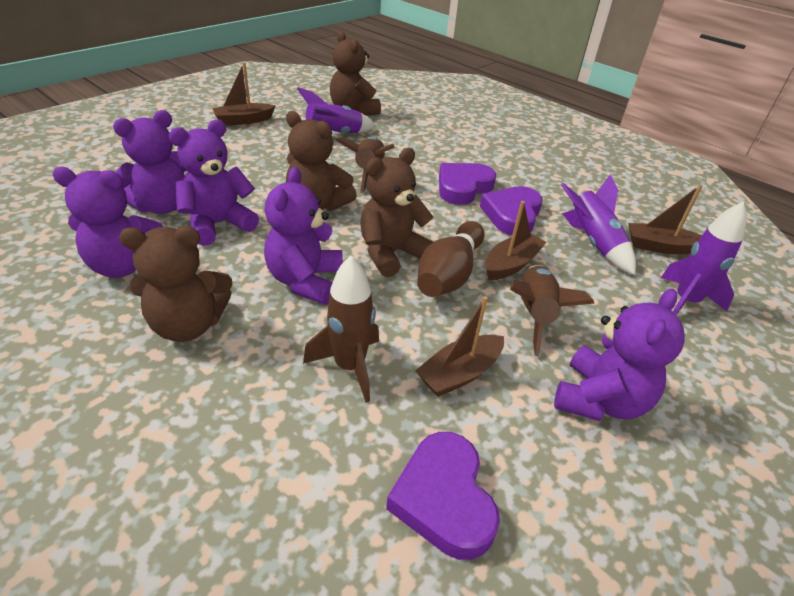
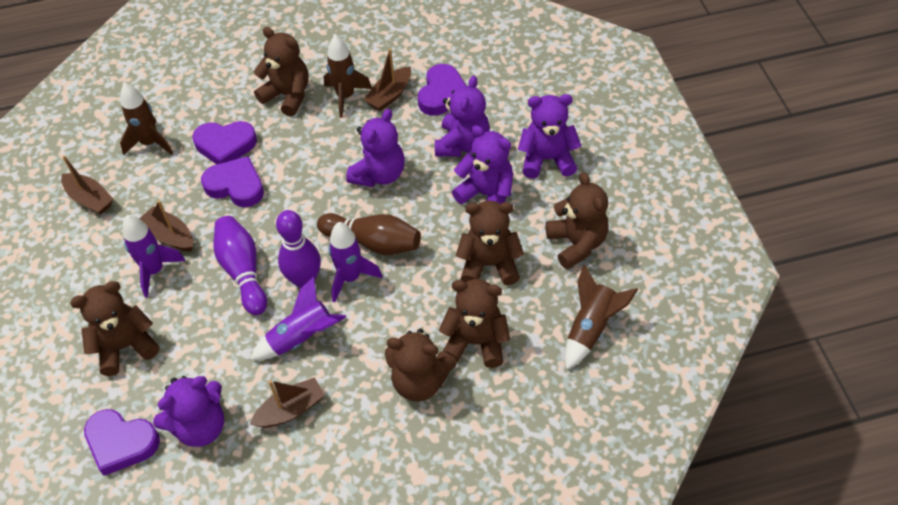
brown teddy bear: [119,226,232,342] [286,111,357,211] [330,31,381,115] [360,148,433,277] = 4 -> [70,281,159,376] [254,27,309,117] [385,329,456,401] [439,279,510,368] [456,201,524,285] [546,172,608,269] = 6
purple bowling pin: none = 0 -> [213,216,267,315] [276,210,321,288] = 2
purple heart: [386,432,500,560] [439,163,496,205] [480,186,543,235] = 3 -> [84,409,160,476] [192,121,257,164] [201,156,264,207] [418,64,466,116] = 4

